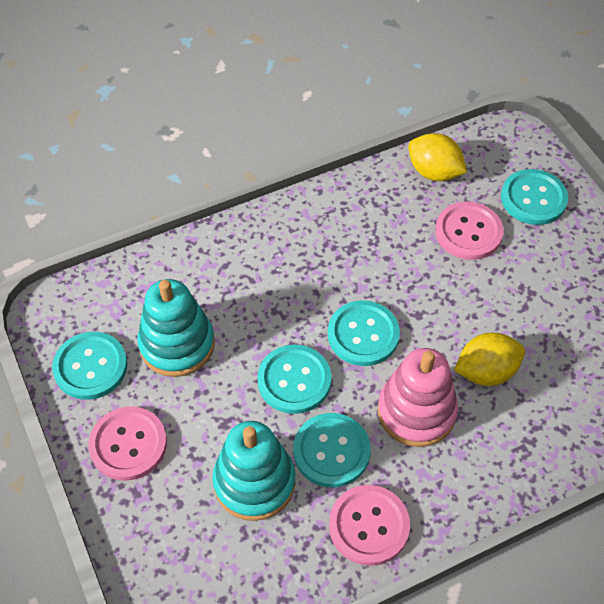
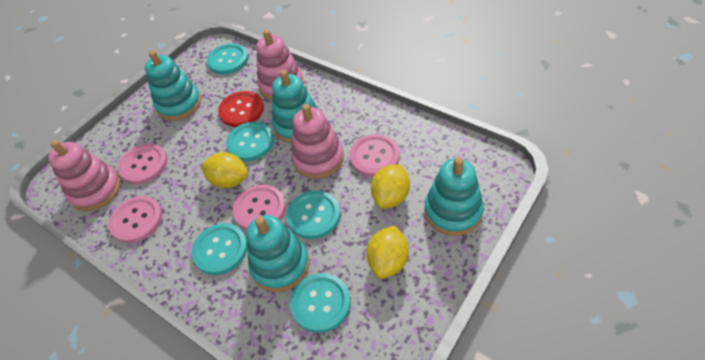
pink button: [89,406,167,481] [329,485,410,566] [435,202,504,260] = 3 -> [109,196,162,243] [118,143,167,184] [233,185,286,230] [349,134,400,177] = 4
pink stacking toy: [378,348,458,447] = 1 -> [48,140,121,211] [256,30,304,100] [291,104,344,179] = 3
red button: none = 0 -> [218,91,264,127] = 1
turquoise stacking toy: [137,279,215,377] [212,421,296,521] = 2 -> [145,51,201,121] [246,215,309,292] [272,70,317,143] [424,157,484,236] = 4
yellow lemon: [408,133,467,181] [454,333,525,386] = 2 -> [201,152,248,188] [366,226,409,279] [371,164,410,209] = 3

